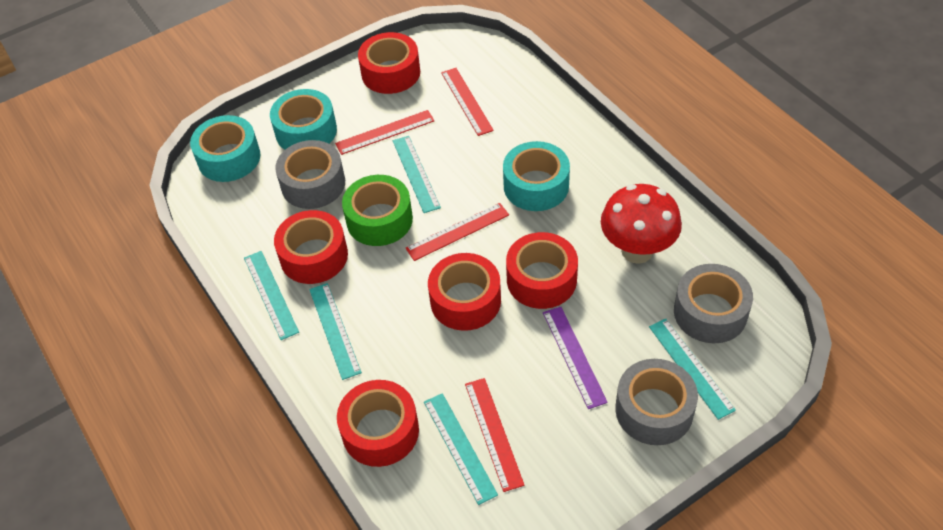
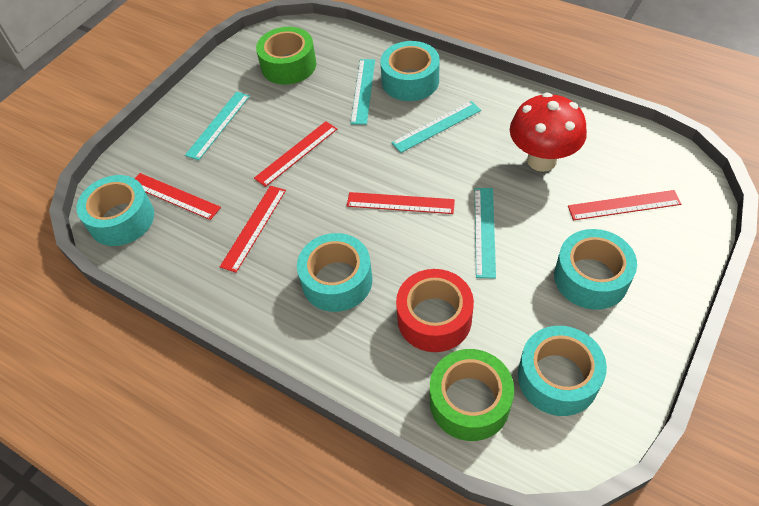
green tape: [342,175,413,246] = 1 -> [256,27,316,85] [430,349,514,441] = 2
grey tape: [275,140,345,209] [615,359,698,445] [674,264,753,343] = 3 -> none = 0
purple ruler: [543,307,608,409] = 1 -> none = 0
red ruler: [335,110,435,155] [405,203,509,261] [441,68,494,136] [465,378,524,492] = 4 -> [135,173,221,220] [220,186,286,273] [254,121,337,187] [347,192,455,214] [568,190,681,221] = 5
red tape: [274,210,348,284] [337,380,419,467] [358,32,420,94] [428,253,501,331] [506,232,578,309] = 5 -> [396,269,474,352] = 1
turquoise ruler: [244,251,299,340] [309,283,362,380] [393,136,441,213] [424,393,498,505] [649,318,736,420] = 5 -> [185,92,250,160] [350,59,375,125] [391,101,481,153] [475,188,496,279] = 4
turquoise tape: [190,115,261,182] [270,89,337,150] [503,141,570,211] = 3 -> [76,175,154,246] [297,233,373,312] [380,41,440,101] [518,326,607,416] [554,229,637,310] = 5

